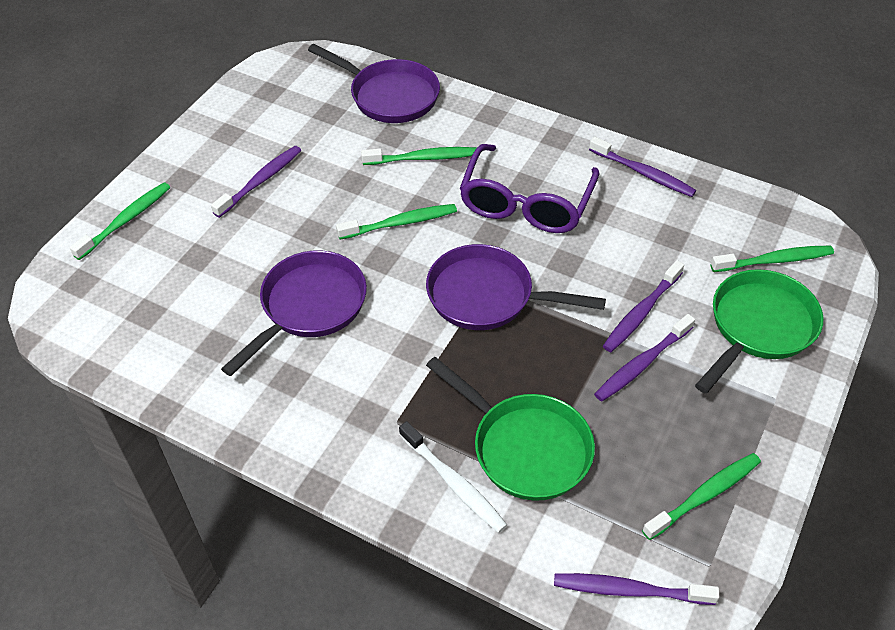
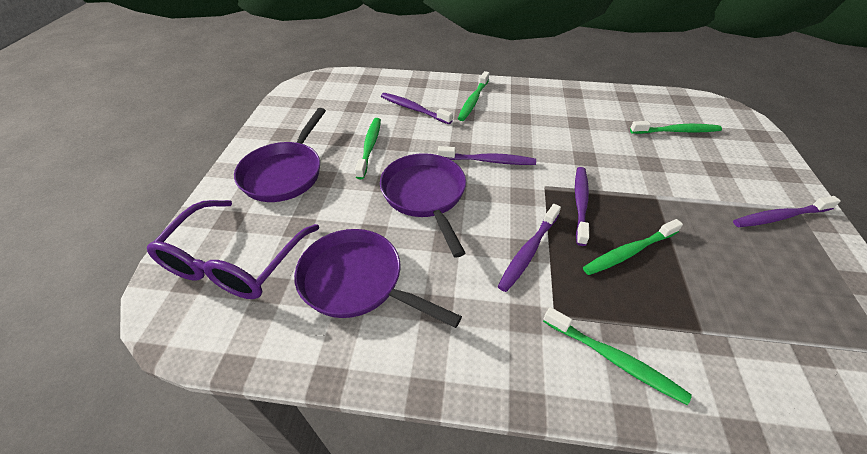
green pan: [426,357,595,501] [695,269,824,394] = 2 -> none = 0
white toothbrush: [399,421,507,533] = 1 -> none = 0

